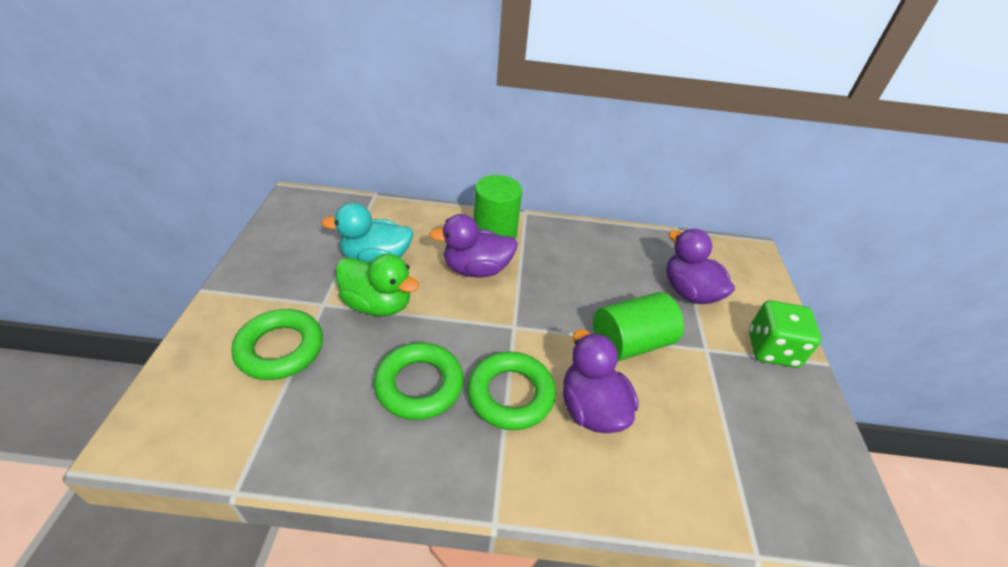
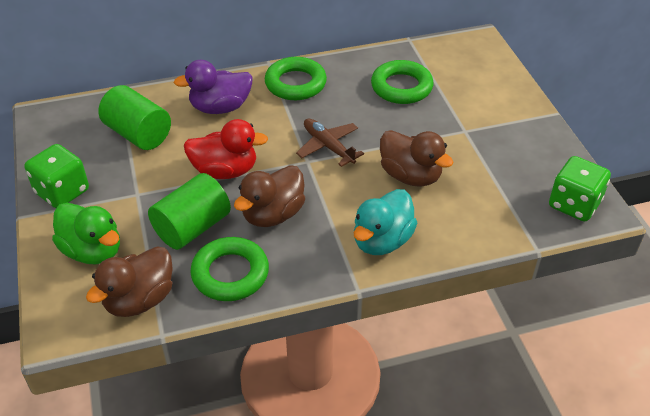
brown duck: none = 0 -> [86,246,173,317] [234,165,305,227] [380,130,454,187] = 3
brown plane: none = 0 -> [296,118,364,167] = 1
green dice: [749,300,821,368] = 1 -> [25,144,89,208] [549,156,611,222] = 2
purple duck: [429,214,518,278] [563,329,638,433] [666,229,735,304] = 3 -> [174,60,252,114] = 1
red duck: none = 0 -> [184,119,268,179] = 1

